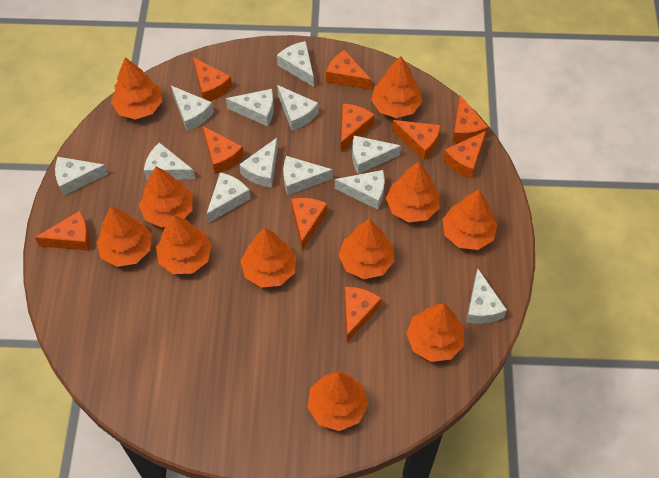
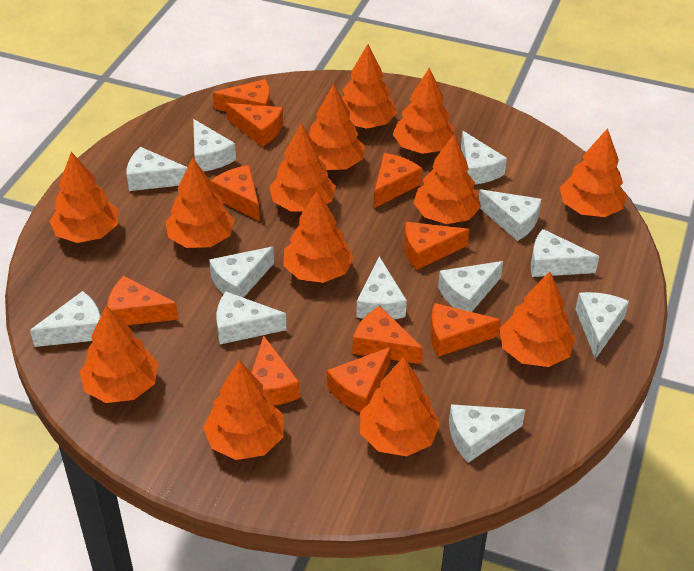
orange tree: [96,207,152,267] [111,57,162,120] [139,166,193,227] [156,215,212,274] [241,228,296,288] [308,372,368,431] [338,219,394,279] [371,56,422,118] [386,162,439,222] [406,303,464,362] [443,190,497,250] = 11 -> [49,152,118,243] [80,305,159,403] [165,158,234,248] [203,360,284,460] [269,123,336,211] [283,190,354,283] [309,84,365,170] [342,44,397,129] [360,357,440,456] [392,68,455,154] [413,135,481,224] [500,271,575,367] [560,128,627,217] = 13

